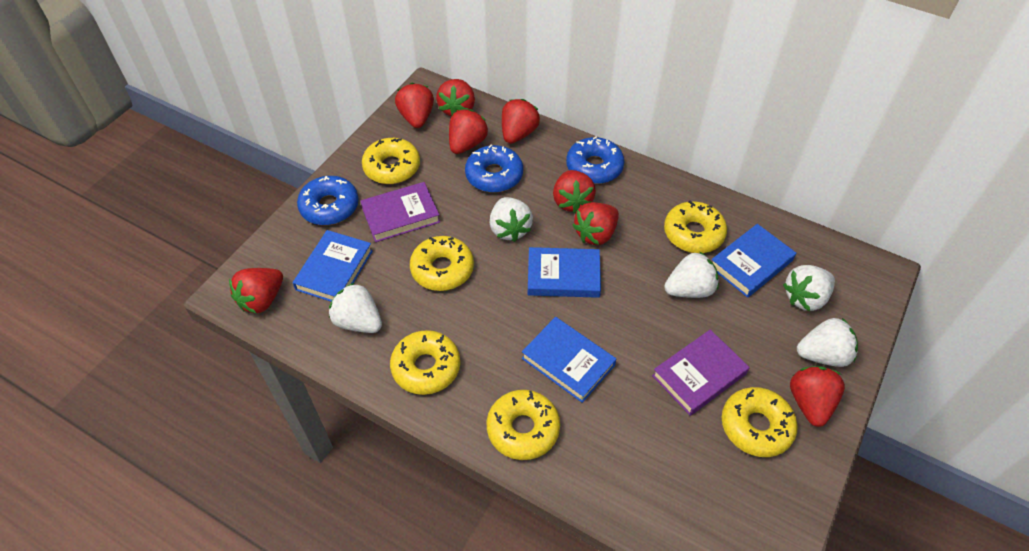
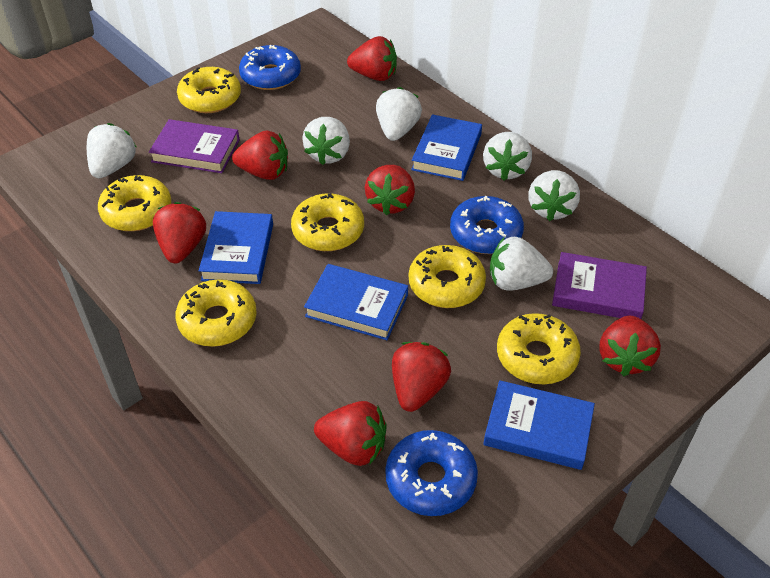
red strawberry: [229,268,283,314] [395,83,434,128] [436,79,475,116] [449,109,488,154] [502,99,540,144] [553,170,596,214] [572,202,619,245] [790,366,845,427] = 8 -> [153,202,206,263] [232,131,288,180] [314,401,386,466] [347,36,397,81] [365,165,415,215] [392,342,451,412] [599,316,661,376] = 7
white strawberry: [329,283,382,333] [490,197,533,242] [664,251,719,298] [783,265,835,311] [797,318,858,367] = 5 -> [87,123,136,178] [302,117,350,165] [376,87,422,141] [483,132,532,181] [490,237,553,291] [528,170,580,221] = 6

